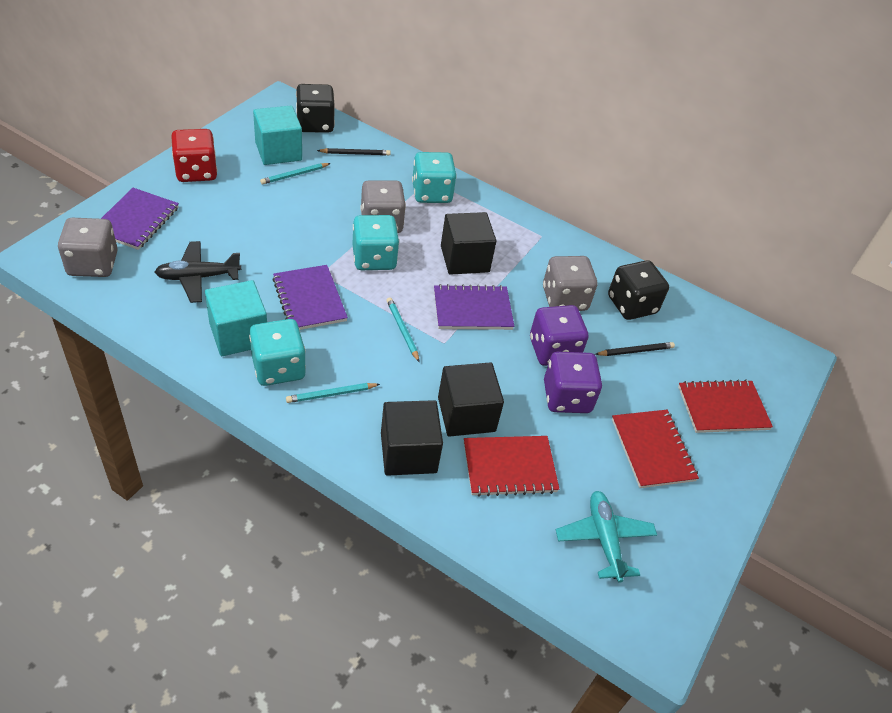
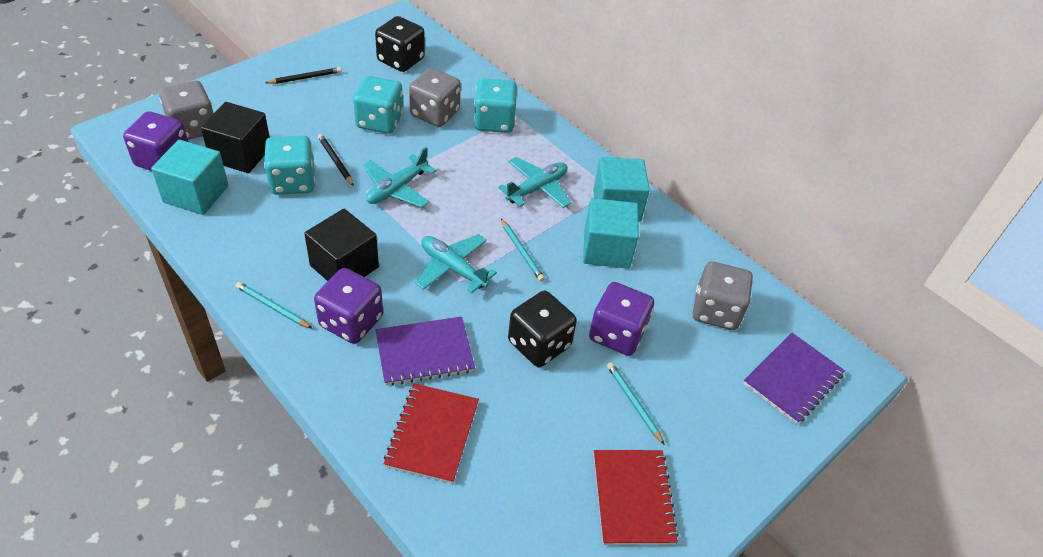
black cube: [381,400,443,476] [438,362,504,437] [441,212,496,275] = 3 -> [201,102,270,173] [304,209,379,281] = 2
black plane: [155,241,241,303] = 1 -> none = 0
purple dice: [530,305,588,366] [544,352,602,413] = 2 -> [123,111,188,171] [314,268,383,344] [589,282,654,356] = 3
purple notebook: [101,188,179,250] [272,265,348,330] [434,284,514,330] = 3 -> [376,316,475,386] [743,333,845,424] = 2
red dice: [171,129,217,182] = 1 -> none = 0
red notebook: [464,436,559,497] [612,410,699,488] [678,379,773,433] = 3 -> [384,383,479,484] [594,450,679,545] = 2
turquoise cube: [205,280,267,356] [253,105,302,165] = 2 -> [151,140,229,215] [583,198,639,269] [593,157,650,222] = 3
turquoise plane: [556,491,657,583] = 1 -> [363,147,436,208] [415,234,497,294] [498,157,571,208] = 3

